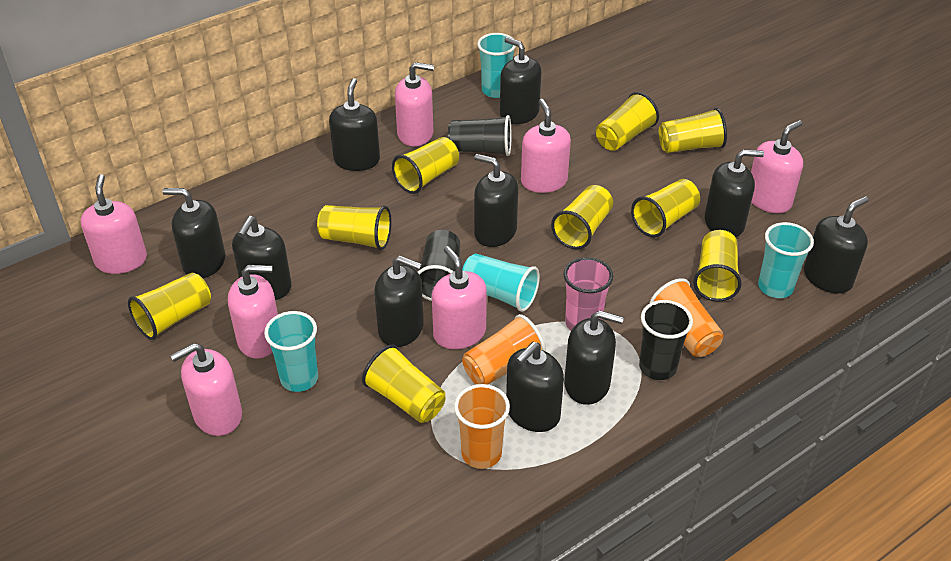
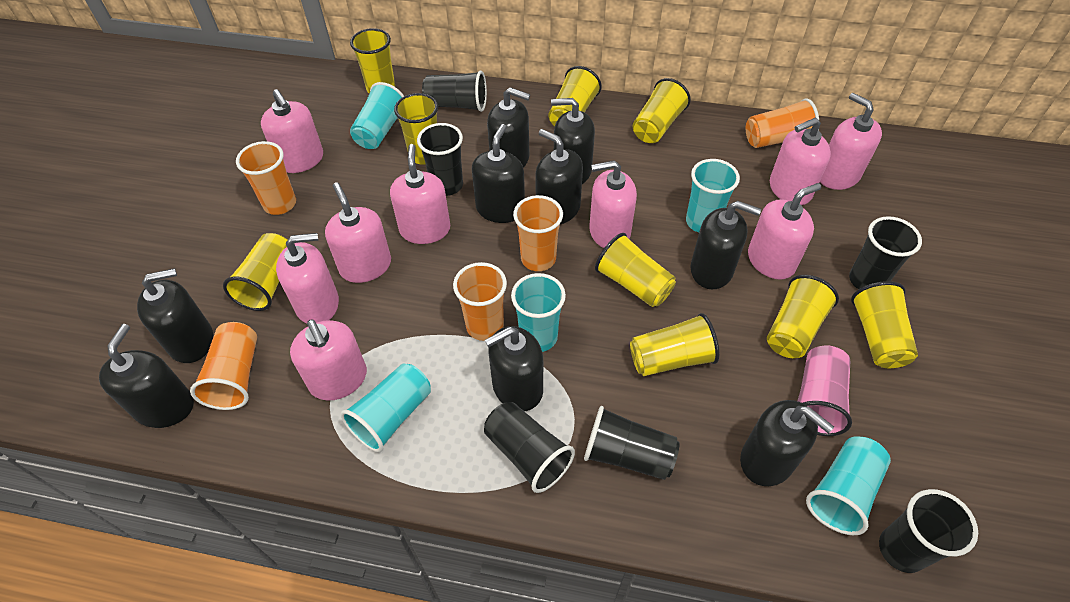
black cup: [418,230,460,301] [448,115,511,156] [639,300,693,380] = 3 -> [417,123,463,196] [422,71,487,112] [484,402,575,493] [584,406,680,480] [849,216,922,289] [879,489,978,573] = 6
black soap dispenser: [163,188,225,278] [232,216,292,300] [329,78,380,171] [374,256,424,347] [474,154,518,247] [500,37,542,124] [506,342,564,432] [564,310,624,405] [705,149,764,237] [804,196,868,294] = 10 -> [99,324,194,428] [137,268,213,363] [472,124,525,223] [485,326,543,411] [487,87,530,168] [535,129,583,224] [551,98,595,184] [691,201,761,289] [740,400,834,486] = 9
orange cup: [454,384,510,469] [462,314,546,385] [650,278,724,357] = 3 -> [190,322,257,410] [236,141,296,215] [453,262,507,341] [513,195,563,271] [746,98,819,148] = 5
pink soap dispenser: [81,174,147,274] [170,343,242,436] [228,265,278,358] [395,62,434,146] [432,246,487,349] [521,99,571,193] [751,120,803,213] = 7 -> [261,89,323,173] [276,233,339,323] [290,319,367,401] [325,182,391,283] [390,144,450,244] [589,160,637,248] [748,183,821,280] [770,117,831,205] [820,93,882,190] = 9
turquoise cup: [264,311,318,392] [462,254,540,312] [477,33,516,98] [758,222,814,298] = 4 -> [341,363,431,452] [350,82,404,149] [511,273,566,352] [686,159,740,233] [806,436,891,535] = 5

